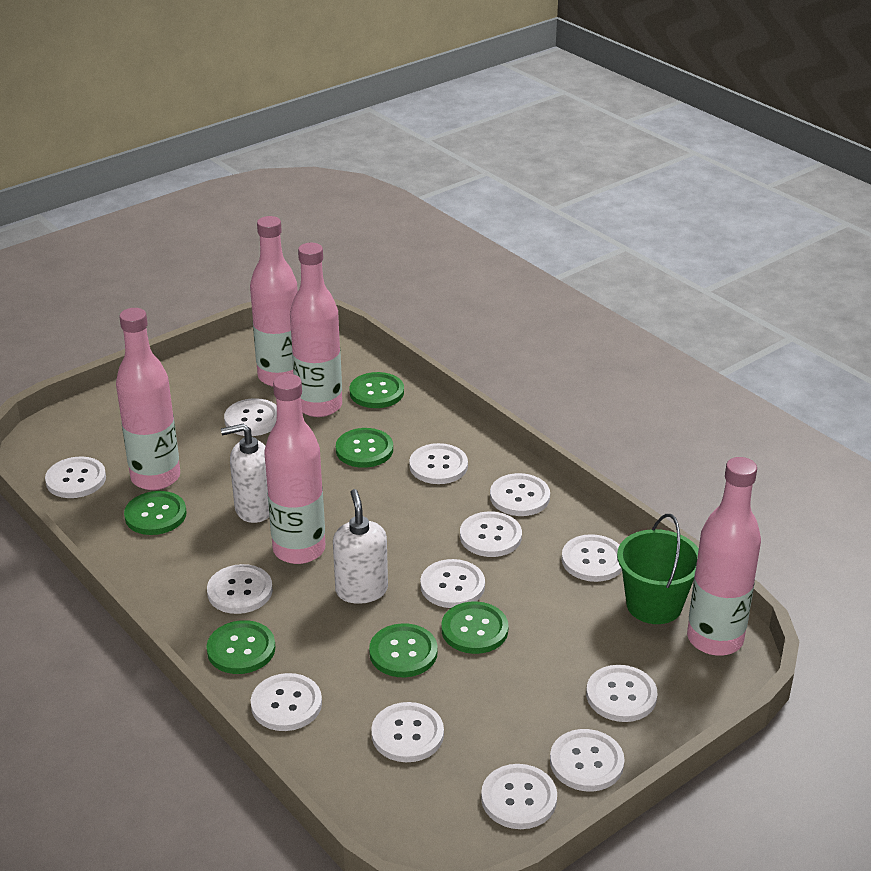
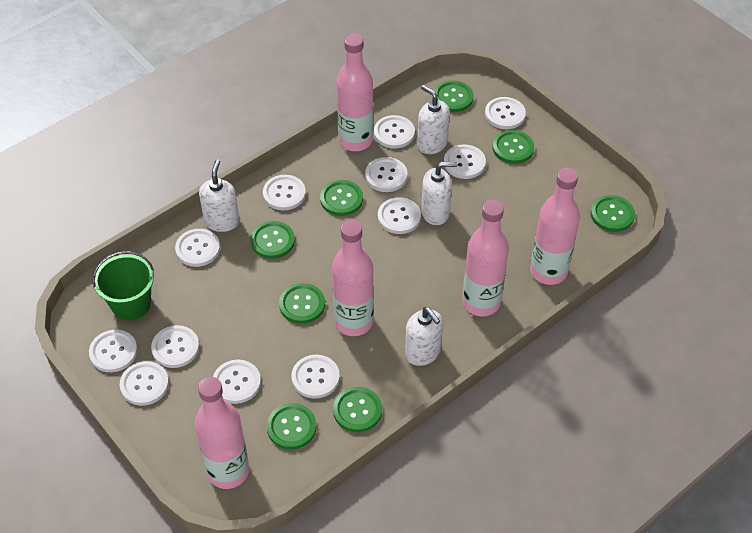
green button: [124,491,186,535] [207,620,275,674] [336,428,393,468] [350,372,404,408] [369,623,438,677] [441,601,509,654] = 6 -> [250,221,295,259] [267,403,317,450] [279,283,325,324] [320,180,363,216] [333,387,382,432] [434,80,473,112] [493,130,534,164] [591,195,635,232] = 8
white button: [45,456,106,498] [207,564,273,614] [224,398,277,436] [251,673,322,731] [371,702,444,762] [409,443,468,484] [420,559,485,608] [460,511,522,557] [481,764,557,829] [490,473,550,516] [550,729,625,791] [562,534,622,582] [586,665,657,722] = 13 -> [89,330,137,372] [120,361,169,406] [151,325,199,368] [175,229,220,267] [213,360,261,404] [263,175,306,210] [291,355,340,399] [365,157,408,192] [374,115,415,148] [378,197,421,234] [444,144,486,179] [485,97,526,129] = 12
white soap dispenser: [221,424,269,523] [333,489,388,604] = 2 -> [199,159,239,232] [405,307,443,366] [417,85,450,154] [421,162,457,225] = 4

